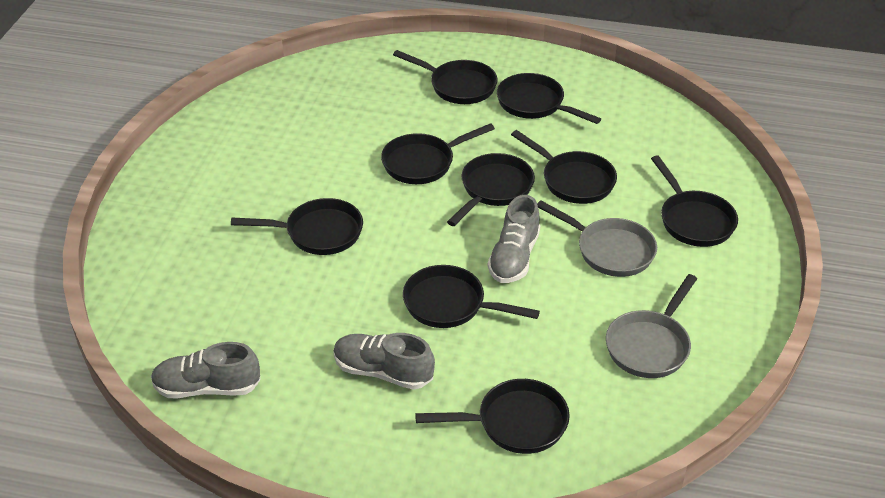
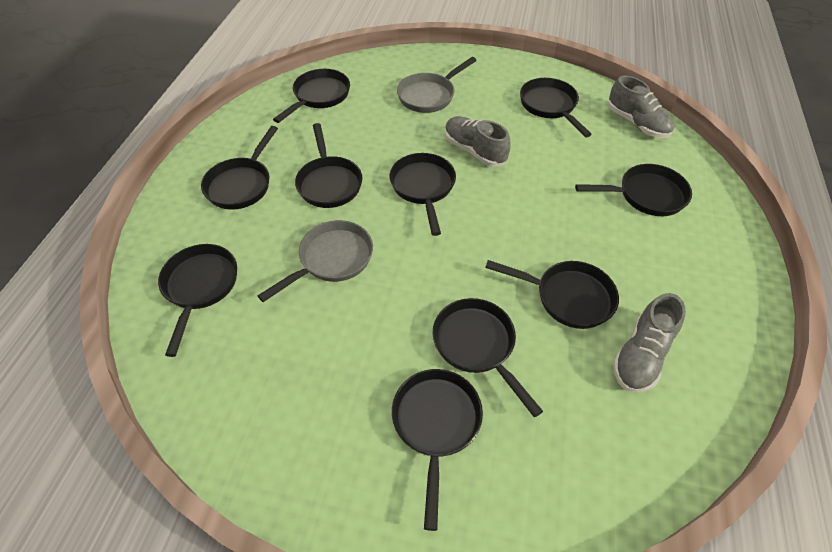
black pan: [231,198,363,255] [381,123,495,184] [393,50,498,104] [403,265,540,328] [415,379,570,454] [447,153,535,226] [497,73,601,124] [511,130,617,204] [651,155,738,247] = 9 -> [158,244,237,357] [201,126,278,210] [273,69,350,123] [295,123,362,208] [389,153,456,236] [392,369,483,531] [433,298,543,417] [485,260,619,329] [520,78,592,137] [575,164,692,216] = 10

